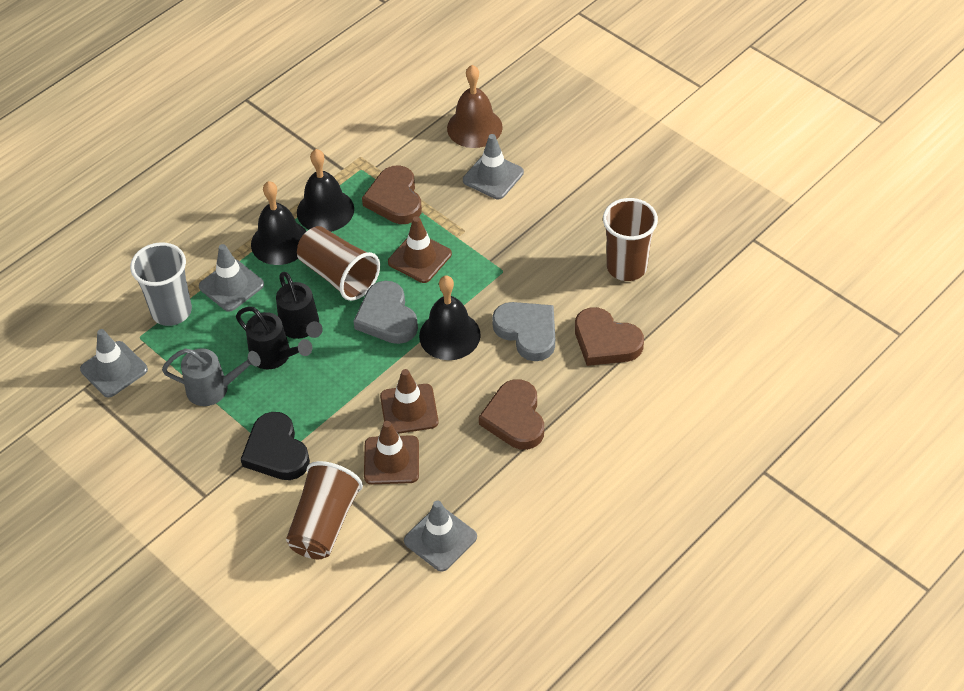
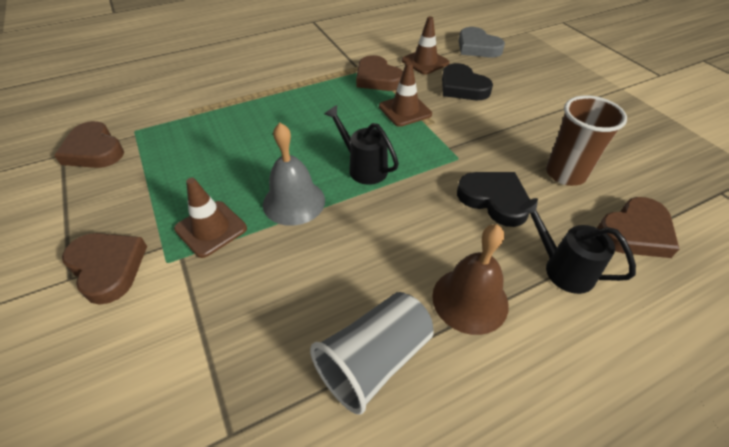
black bell: [251,181,307,265] [297,149,354,232] [419,276,481,360] = 3 -> none = 0
black heart: [241,412,310,480] = 1 -> [442,63,493,100] [457,172,530,227] = 2
brown cup: [286,461,363,559] [297,226,380,301] [603,198,658,281] = 3 -> [546,95,627,186] = 1
brown heart: [362,165,422,224] [479,379,544,450] [575,307,644,366] = 3 -> [54,121,124,168] [62,233,147,305] [356,55,403,91] [597,197,679,258] = 4
grey bell: none = 0 -> [263,123,325,226] = 1
grey heart: [353,281,418,344] [492,302,555,361] = 2 -> [459,27,505,57] = 1
grey traffic cone: [80,329,148,398] [199,244,264,312] [404,500,477,572] [463,134,524,199] = 4 -> none = 0
grey watering can: [162,348,261,406] = 1 -> none = 0

